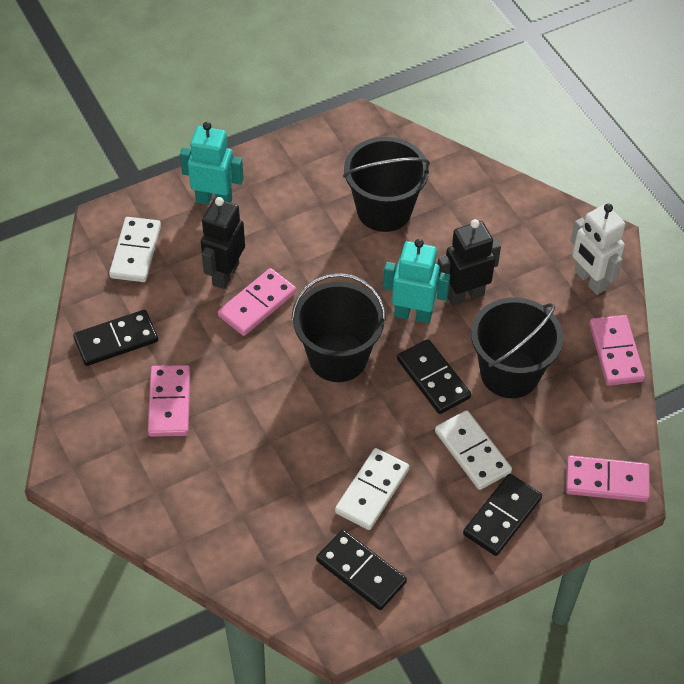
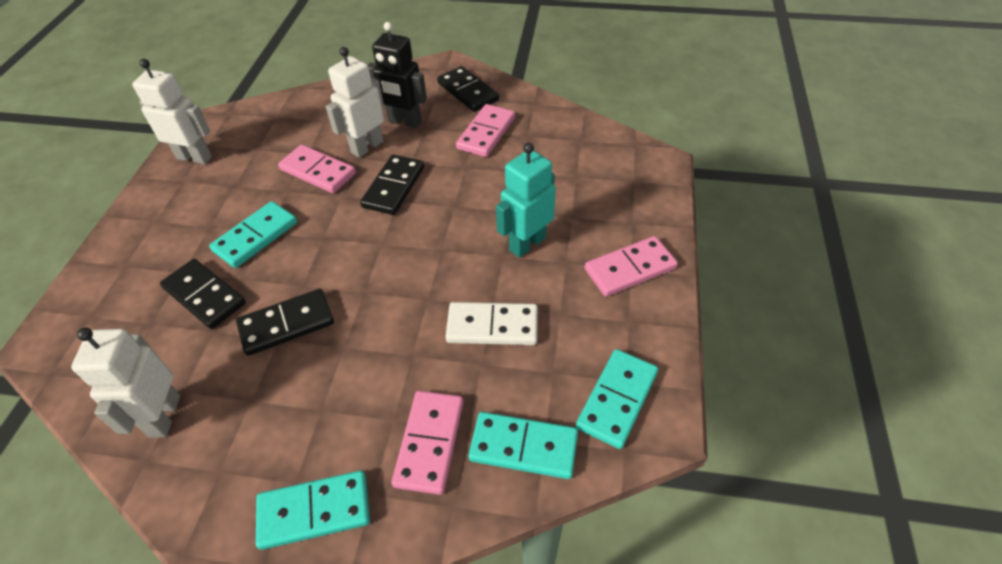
black bucket: [291,273,386,382] [343,137,430,232] [471,298,563,398] = 3 -> none = 0
black robot: [201,197,245,289] [438,219,501,306] = 2 -> [368,22,427,128] = 1
turquoise domino: none = 0 -> [209,201,297,268] [256,471,370,550] [469,412,578,479] [576,349,658,449] = 4
turquoise robot: [180,122,244,205] [383,239,450,323] = 2 -> [496,143,556,258] = 1
white domino: [109,217,161,282] [335,448,409,530] [435,410,512,490] = 3 -> [445,302,538,345] = 1
white robot: [571,203,625,295] = 1 -> [71,328,180,438] [132,59,212,164] [326,47,384,158] = 3

